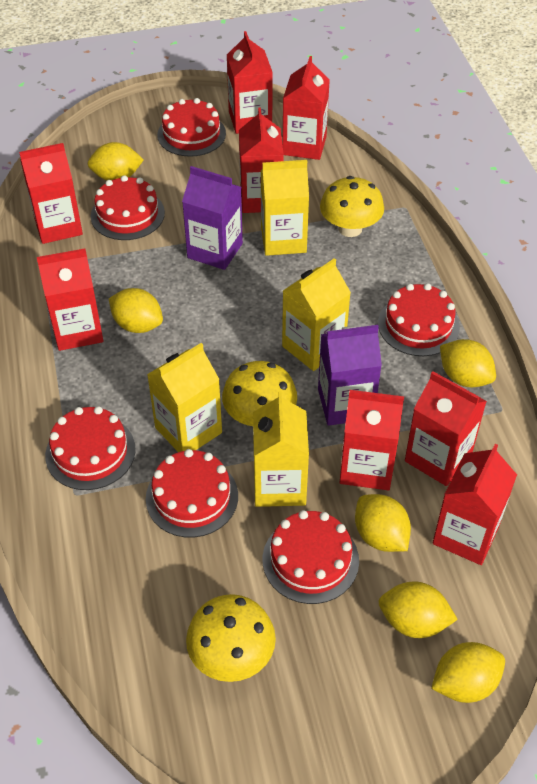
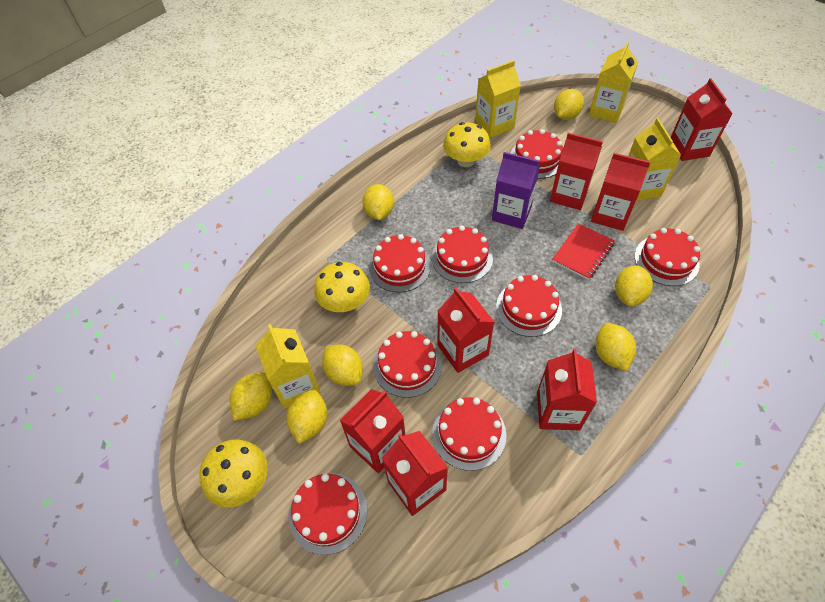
purple carton: [182,166,243,270] [318,325,382,426] = 2 -> [492,152,540,229] = 1
red cake: [45,406,136,490] [91,175,165,240] [146,449,238,537] [157,98,226,157] [263,510,359,604] [378,283,460,356] = 6 -> [289,473,367,555] [369,234,431,292] [373,331,442,398] [432,225,493,283] [432,397,506,471] [496,275,562,337] [510,129,563,179] [635,228,700,286] = 8
red carton: [19,143,83,244] [37,249,103,351] [227,31,273,134] [239,108,284,213] [282,56,330,160] [340,390,404,490] [405,371,487,486] [433,444,517,565] = 8 -> [340,389,405,473] [382,431,448,516] [438,288,494,373] [537,349,597,430] [550,133,603,210] [591,153,650,231] [671,78,733,161] = 7
red notebook: none = 0 -> [552,223,615,280] = 1
yellow lemon: [87,142,144,180] [109,288,163,333] [355,494,411,552] [379,582,458,638] [431,642,505,703] [440,339,496,387] = 6 -> [230,373,272,421] [287,390,327,444] [322,344,363,386] [362,184,394,220] [554,89,584,120] [595,323,636,371] [615,265,653,306] = 7

